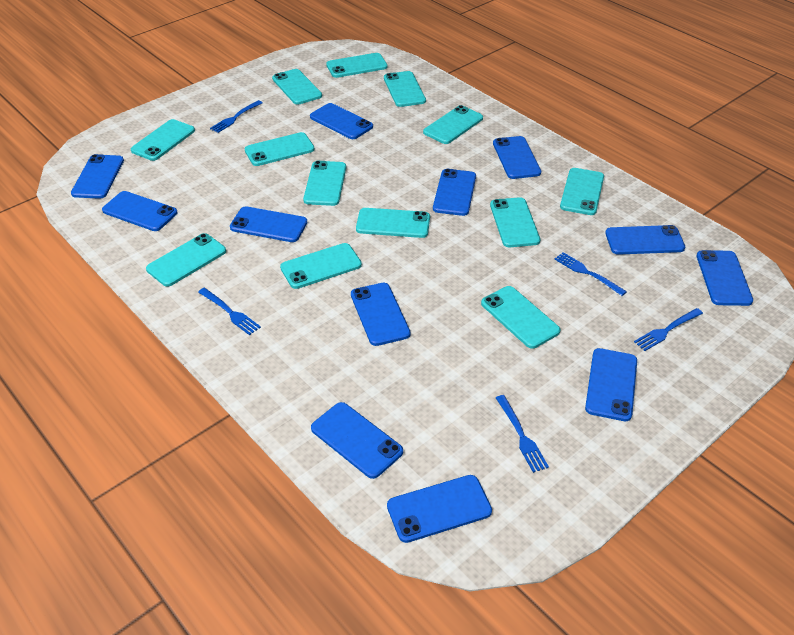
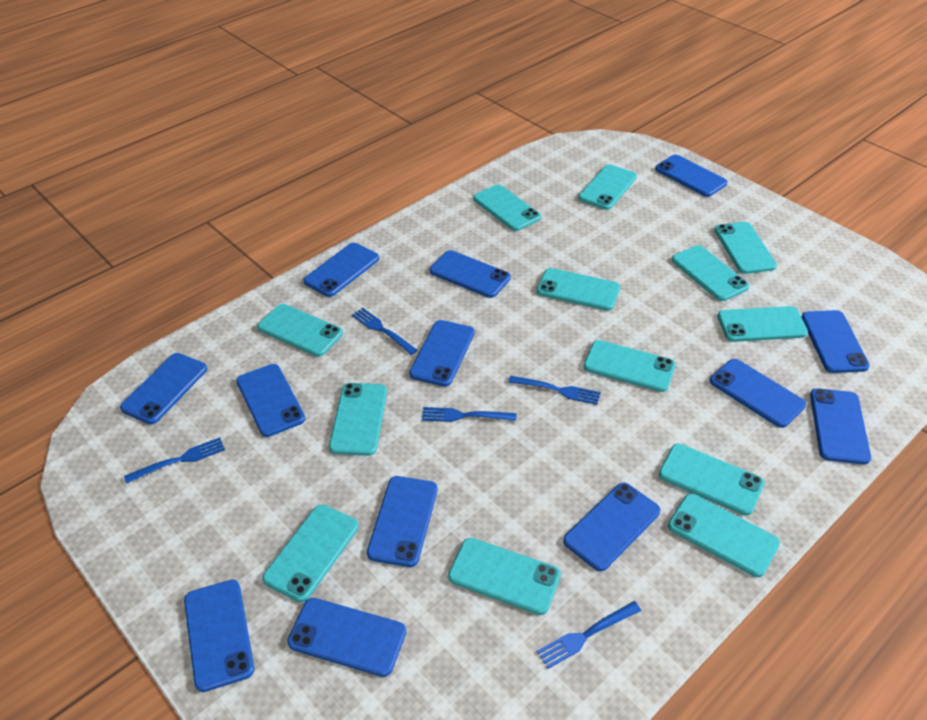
blue phone: [71,154,124,199] [102,191,177,231] [230,206,307,242] [310,103,373,139] [311,402,403,479] [351,283,411,346] [387,475,492,543] [433,169,476,216] [493,136,541,179] [585,348,637,421] [605,225,685,255] [697,250,753,306] = 12 -> [120,353,207,424] [184,580,254,692] [236,364,305,437] [287,598,406,677] [304,243,379,297] [367,476,438,567] [409,320,475,387] [430,250,511,298] [563,483,660,571] [655,155,728,197] [710,359,806,428] [801,310,870,373] [810,388,871,464] = 13

